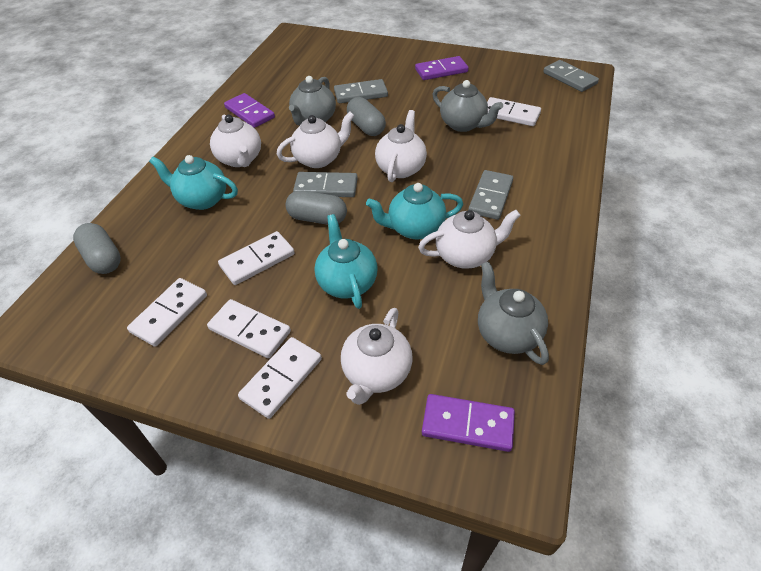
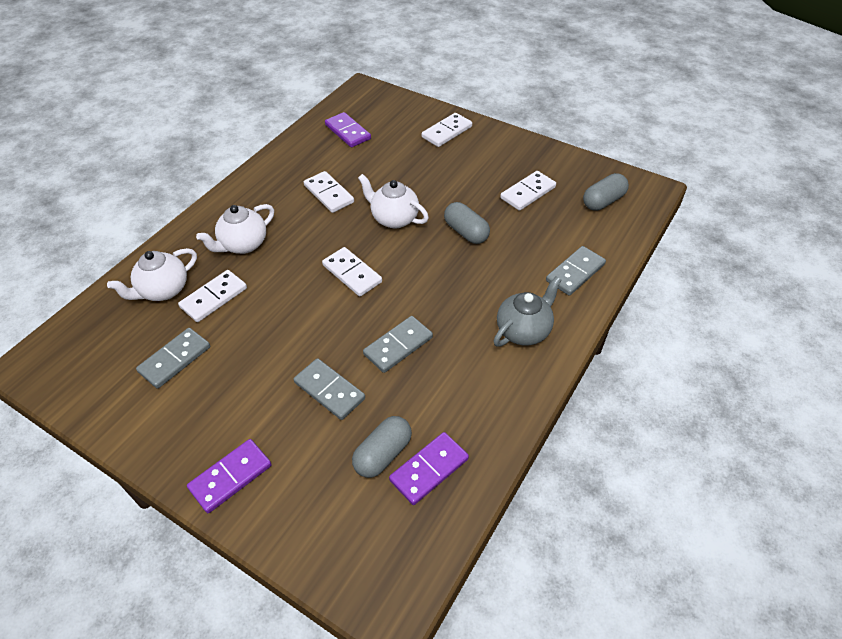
grey teapot: [289,76,336,126] [432,80,503,132] [478,261,549,365] = 3 -> [494,276,561,347] = 1
turquoise teapot: [149,155,238,210] [314,214,378,309] [366,183,463,239] = 3 -> none = 0
white teapot: [210,114,261,167] [276,112,355,168] [341,308,412,405] [375,110,427,182] [418,210,521,269] = 5 -> [107,248,197,301] [196,204,274,254] [358,174,429,228] = 3

